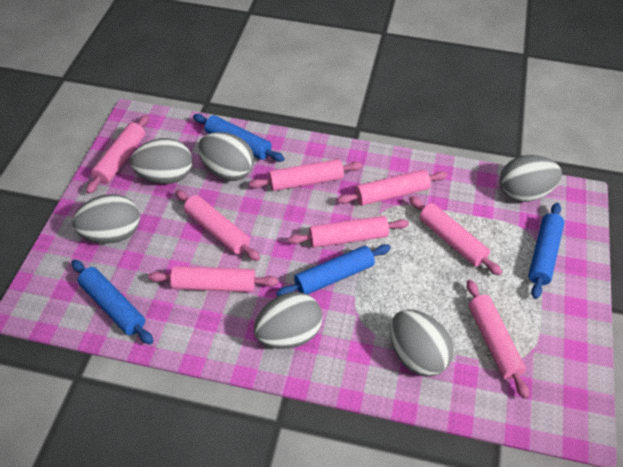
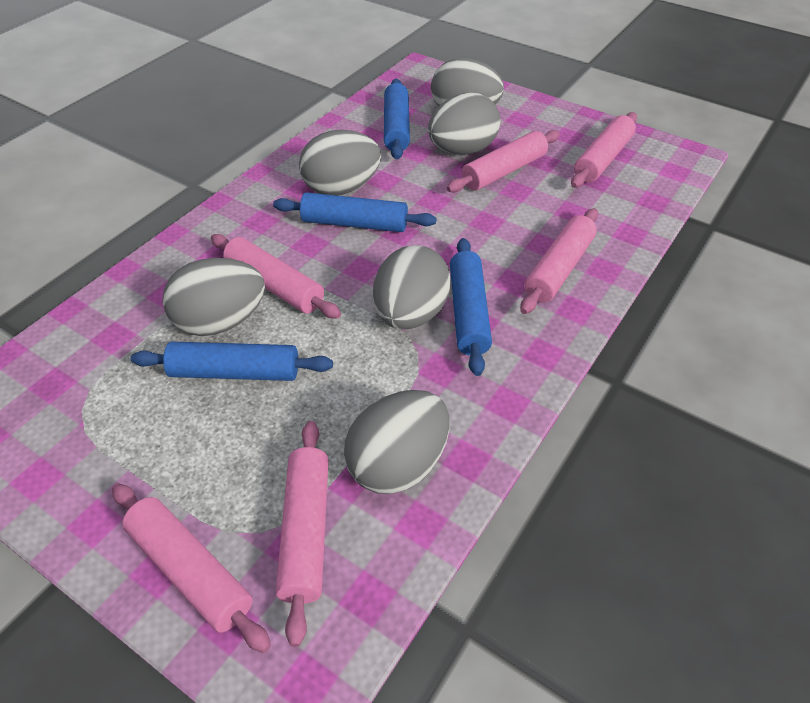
pink rolling pin: [86,115,149,194] [148,266,278,292] [175,190,260,261] [249,159,362,191] [288,216,409,248] [337,169,447,206] [409,196,502,275] [467,280,529,399] = 8 -> [112,483,271,653] [211,234,341,319] [276,421,329,647] [447,130,560,192] [520,208,598,314] [571,112,637,188] = 6

